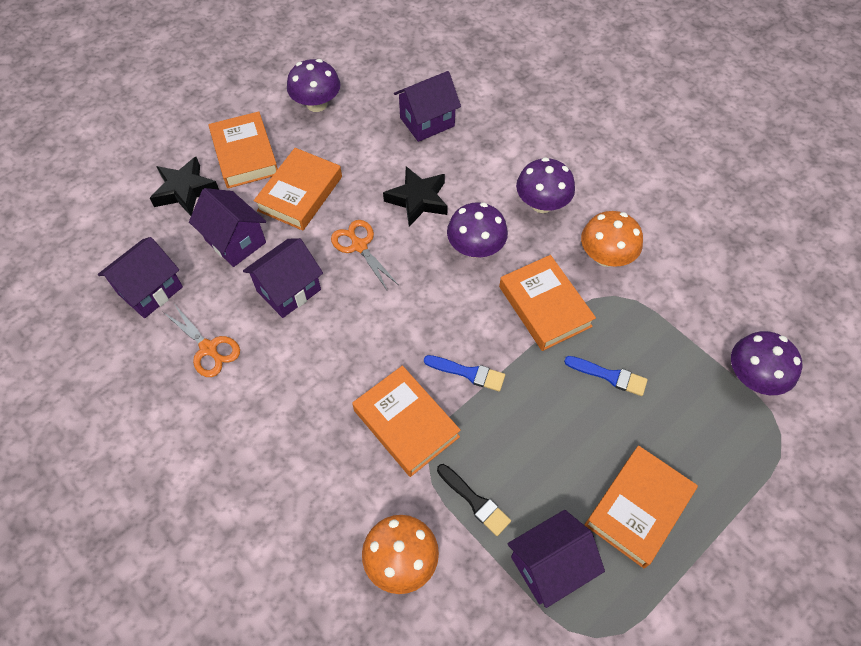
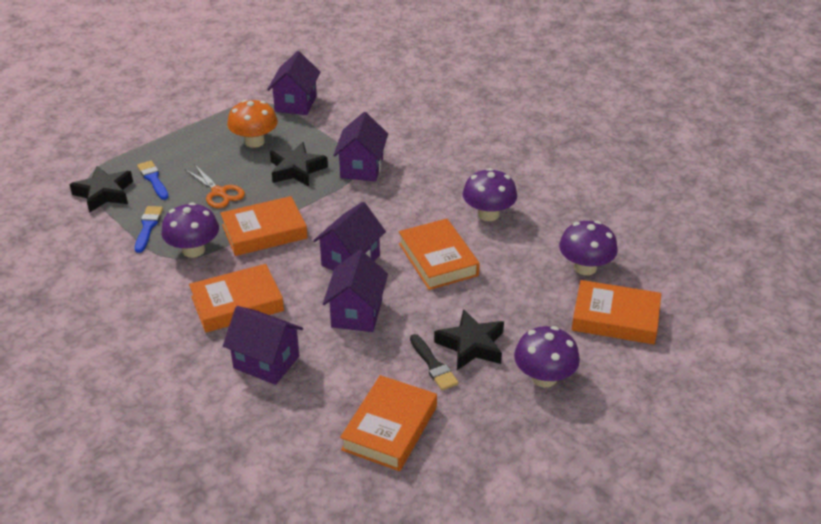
black star: [150,157,219,216] [383,166,448,227] = 2 -> [69,166,133,213] [270,142,328,186] [434,309,504,370] = 3
orange mushroom: [362,515,439,594] [581,211,643,267] = 2 -> [227,99,278,148] = 1
orange scissors: [163,305,240,377] [331,220,399,290] = 2 -> [186,164,245,208] = 1

